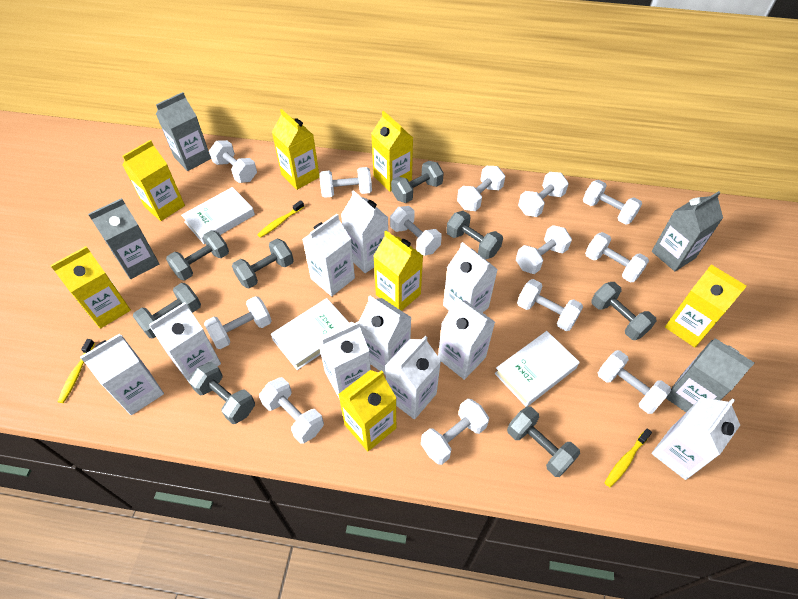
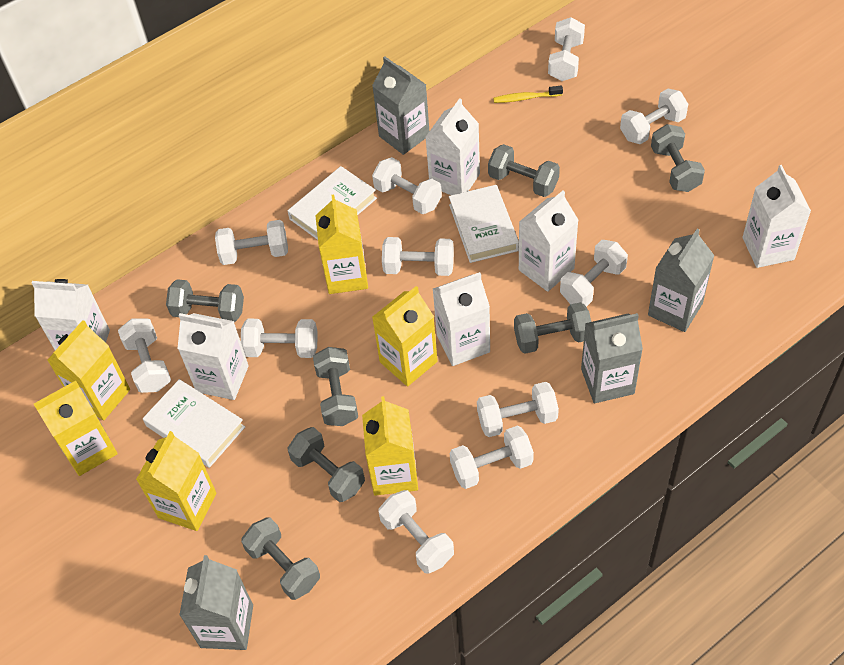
grey dumbbell: [133,283,201,338] [166,230,229,281] [189,362,255,424] [232,239,294,288] [391,161,444,203] [446,211,503,259] [507,406,580,477] [591,282,656,340] = 8 -> [166,279,244,322] [241,517,320,600] [288,427,365,502] [313,347,358,426] [488,144,560,197] [514,302,591,354] [651,124,705,192] = 7
white carton: [80,334,164,415] [149,302,221,382] [302,214,355,296] [317,321,371,398] [341,190,388,273] [359,295,412,375] [385,336,441,419] [438,297,495,380] [443,242,498,313] [651,397,740,480] = 10 -> [32,279,110,350] [178,313,249,400] [425,98,480,195] [433,272,490,366] [519,191,579,292] [743,165,811,268] = 6
white dumbbell: [204,296,272,349] [209,140,257,183] [259,377,324,443] [319,167,372,198] [390,206,442,256] [421,399,489,465] [457,166,505,211] [516,225,572,274] [517,279,583,331] [518,172,569,217] [583,180,642,225] [585,232,649,283] [598,350,671,414] = 13 -> [118,318,171,393] [215,220,288,265] [241,319,318,358] [372,157,442,214] [378,490,454,574] [382,237,454,276] [450,426,534,489] [477,382,559,437] [548,17,585,81] [560,240,628,307] [620,89,688,144] = 11
yellow carton: [50,246,131,329] [122,140,185,221] [272,109,319,190] [338,370,396,451] [371,111,413,192] [374,230,423,311] [665,264,747,347] = 7 -> [34,381,118,476] [47,320,130,420] [136,431,216,531] [315,194,368,294] [362,396,418,496] [372,286,438,386] = 6
yellow toothbrush: [58,339,95,403] [257,200,304,238] [605,429,652,487] = 3 -> [493,85,563,103] = 1

